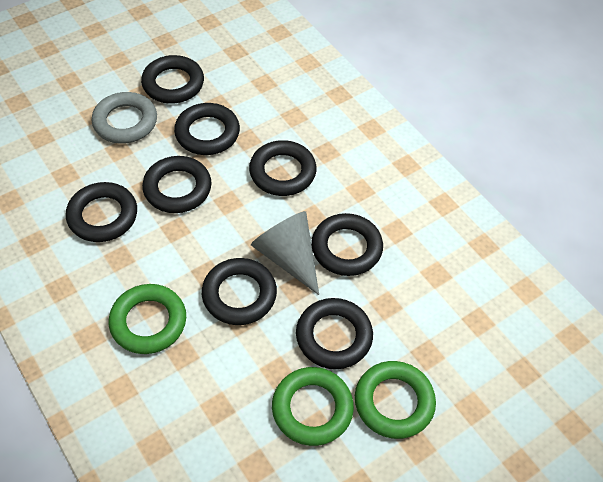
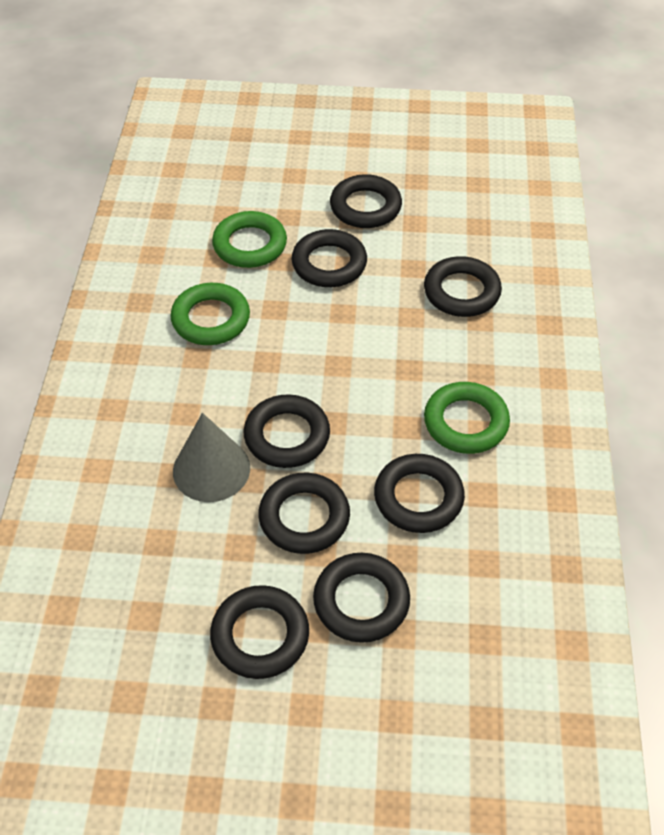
grey ring: [92,92,157,144] = 1 -> none = 0

